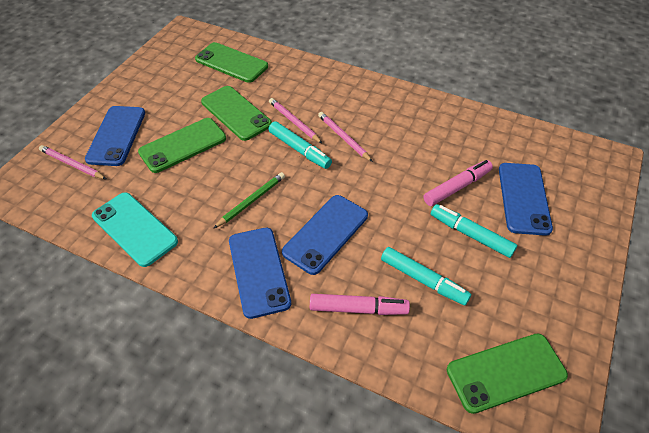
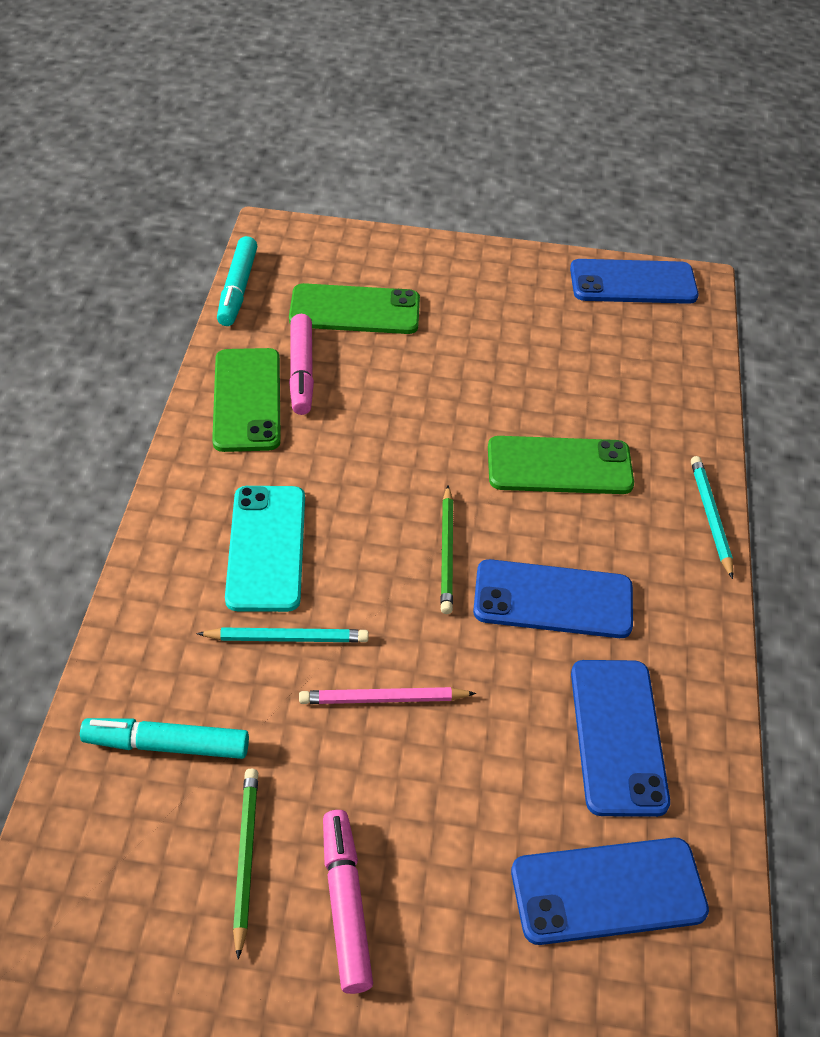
green pencil: [213,172,285,229] = 1 -> [233,769,258,960] [440,485,453,614] = 2
green phone: [138,118,226,173] [195,42,268,83] [201,86,272,141] [447,333,568,414] = 4 -> [212,348,281,452] [289,283,420,334] [488,436,634,494] = 3
pink pencil: [39,145,106,179] [269,98,322,143] [318,112,373,162] = 3 -> [299,687,476,704] = 1
turquoise marker: [269,121,332,169] [381,247,471,305] [431,204,517,258] = 3 -> [80,718,249,759] [217,236,257,326] = 2
turquoise pencil: none = 0 -> [197,627,369,642] [691,456,733,579] = 2

